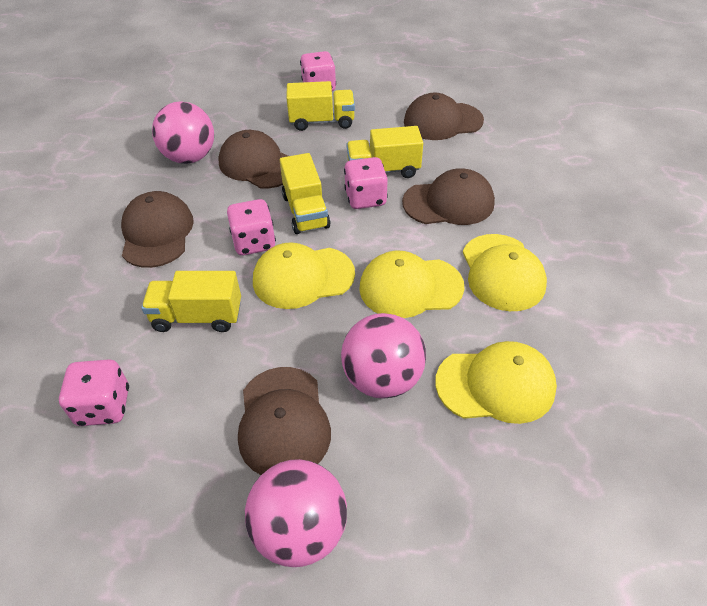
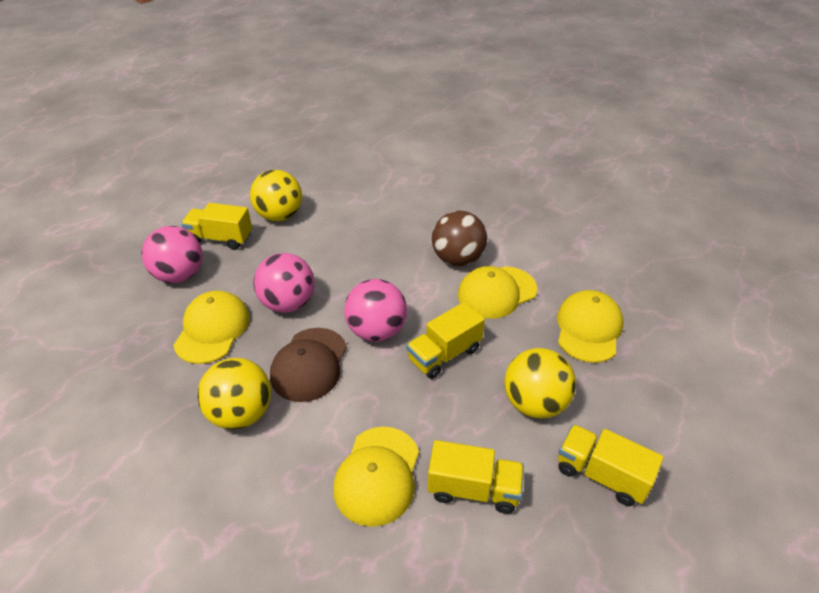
brown ball: none = 0 -> [432,211,487,266] = 1
brown cap: [121,191,194,268] [218,130,288,188] [238,367,331,475] [402,168,495,225] [404,93,484,140] = 5 -> [270,328,347,402] = 1
pink dice: [59,359,129,426] [227,199,276,255] [300,51,336,91] [344,157,388,209] = 4 -> none = 0
yellow ball: none = 0 -> [197,358,271,430] [250,170,302,221] [505,348,576,419] = 3

